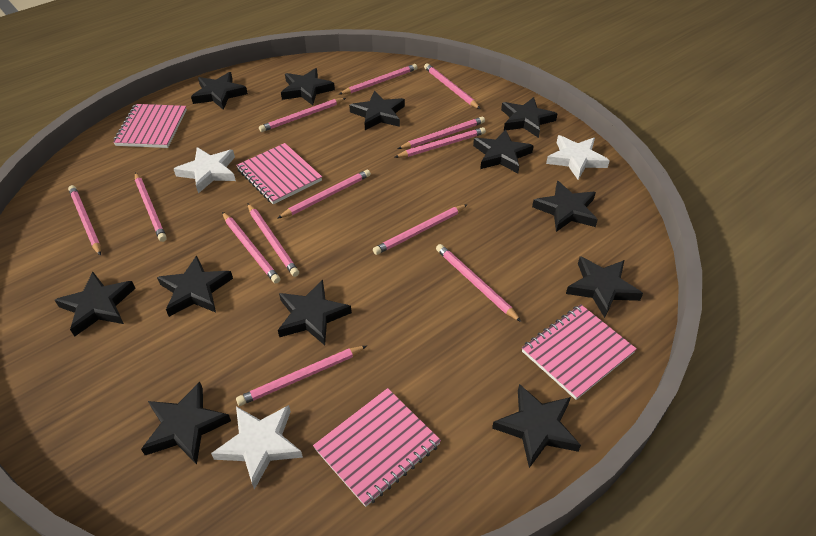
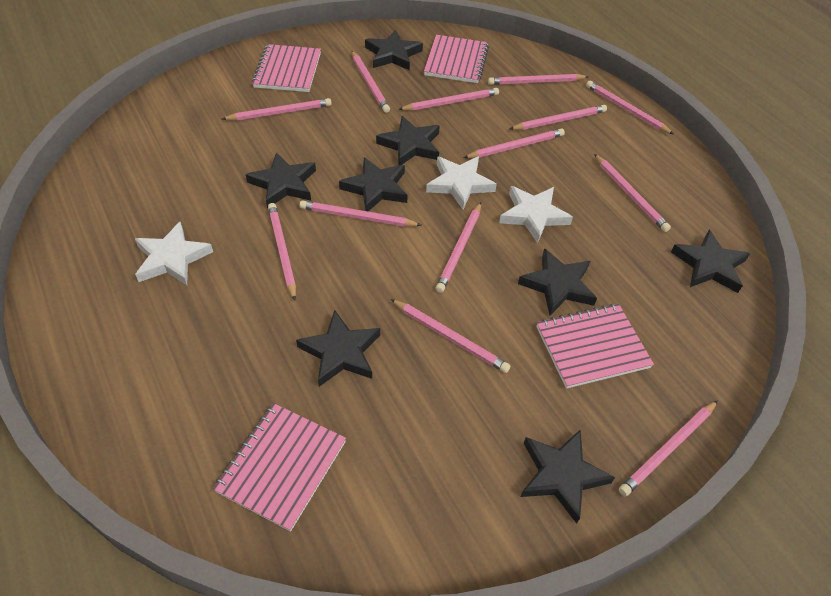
black star: [55,272,136,337] [141,382,231,465] [157,255,233,317] [191,72,248,110] [278,280,352,345] [281,68,335,105] [349,91,405,130] [473,129,534,173] [492,384,581,468] [501,97,558,138] [532,181,598,232] [566,256,643,318] = 12 -> [245,152,316,208] [296,310,380,387] [339,157,408,211] [365,30,423,70] [376,116,440,165] [518,248,597,316] [521,429,615,524] [671,230,750,293] = 8

